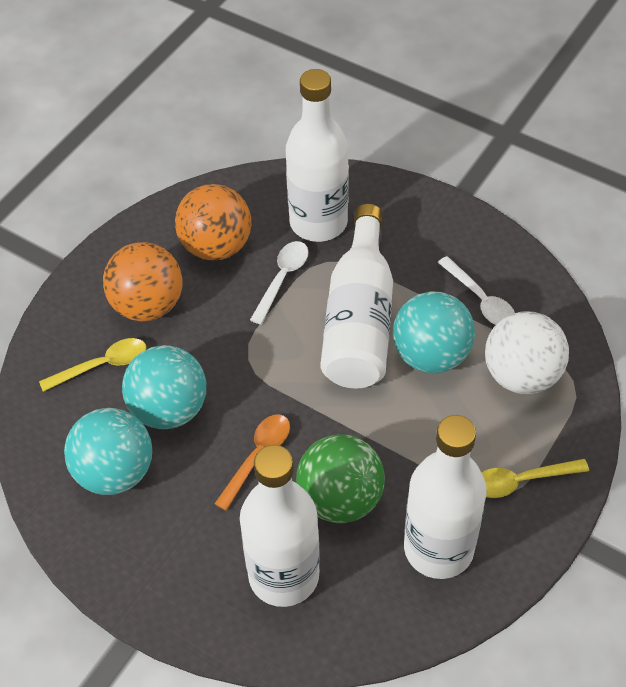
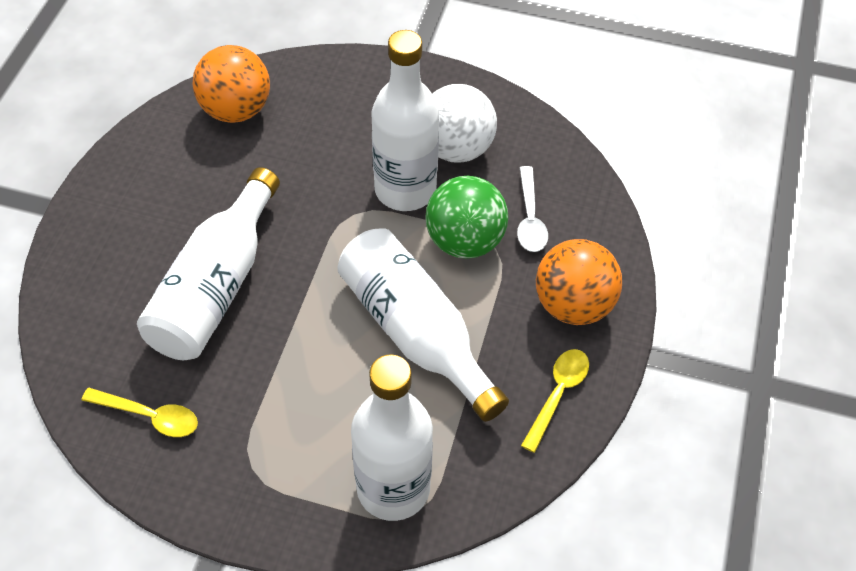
orange spoon: [214,414,290,511] = 1 -> none = 0
turquoise ball: [64,408,152,495] [122,345,206,429] [393,291,475,373] = 3 -> none = 0
white spoon: [250,241,309,325] [438,256,515,325] = 2 -> [517,166,548,252] = 1

